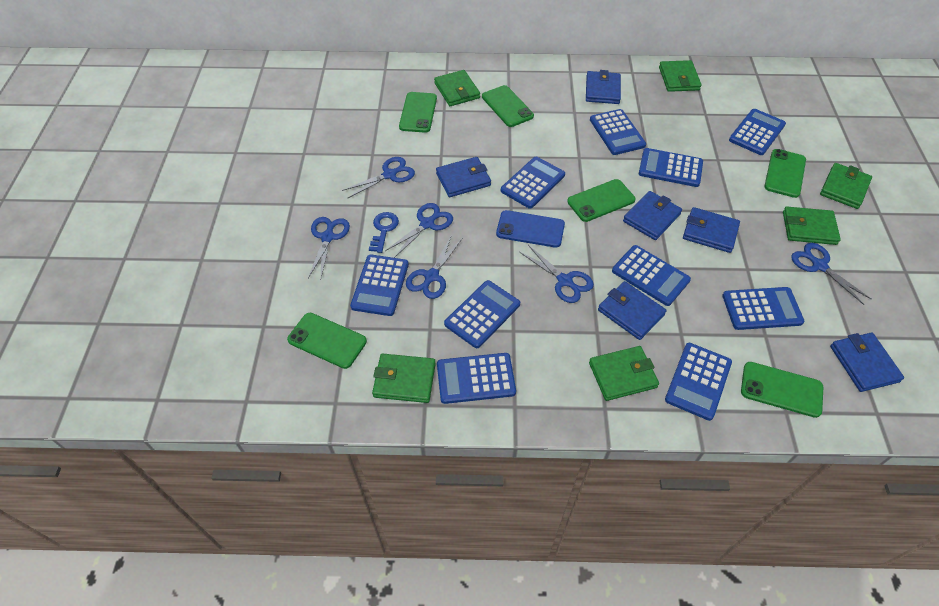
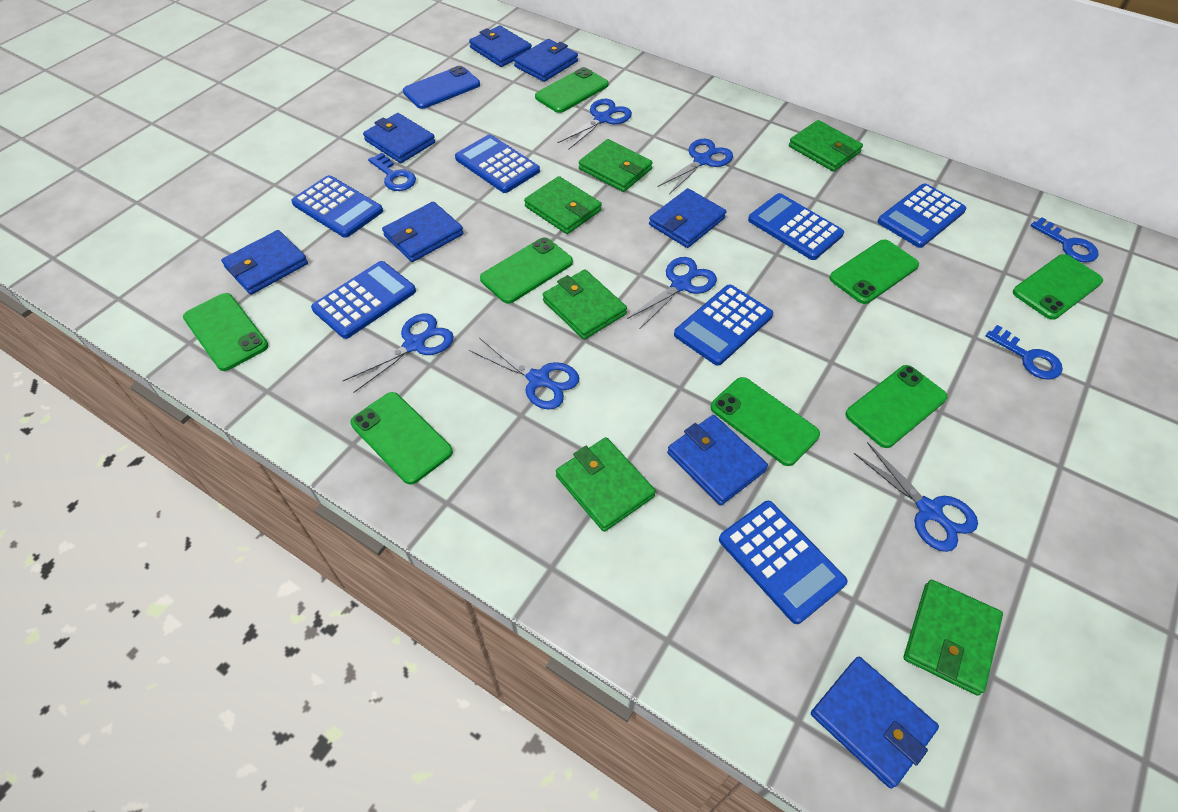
blue calculator: [350,255,409,316] [437,353,516,404] [444,280,520,348] [501,157,565,209] [590,109,646,155] [612,245,691,306] [639,148,703,187] [665,343,732,421] [722,287,804,330] [729,109,786,155] = 10 -> [291,175,383,238] [311,261,416,339] [455,134,540,193] [674,284,773,366] [719,501,847,624] [748,193,844,260] [878,184,966,248] = 7
blue key: [369,212,399,253] = 1 -> [368,153,416,191] [986,325,1063,380] [1031,217,1099,262] = 3
blue wallet: [436,157,491,197] [586,70,621,104] [598,281,666,340] [623,191,682,240] [683,207,740,253] [830,333,904,392] = 6 -> [221,230,308,295] [363,113,435,163] [382,201,464,262] [469,25,532,67] [514,39,578,82] [649,188,726,248] [667,415,768,505] [811,657,939,788] = 8
green phone: [287,313,367,369] [399,92,437,133] [482,85,534,127] [567,179,636,222] [741,362,823,418] [764,149,806,198] = 6 -> [183,293,268,371] [351,392,453,485] [480,237,573,304] [535,67,608,113] [711,377,820,466] [829,240,919,304] [845,365,948,448] [1013,254,1103,320] = 8

